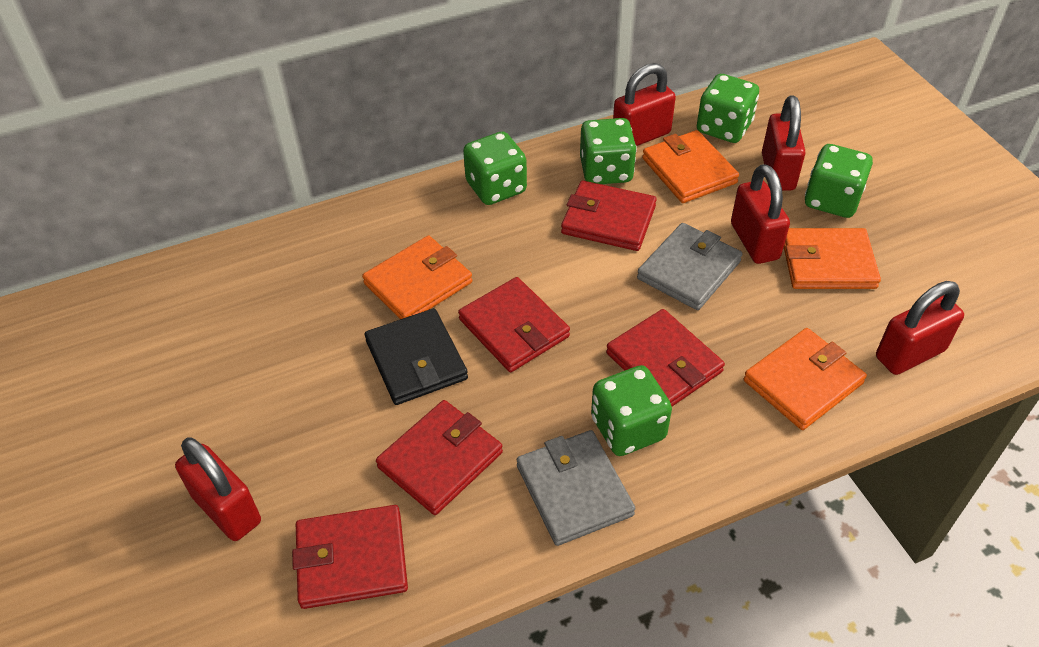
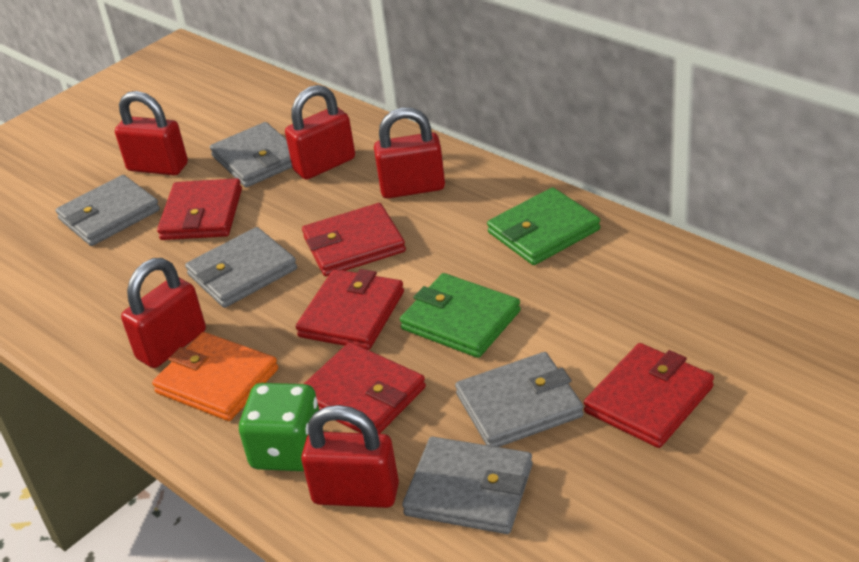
black wallet: [365,308,468,405] = 1 -> none = 0
green dice: [463,131,527,205] [580,118,637,184] [591,365,672,456] [697,74,759,143] [805,144,873,218] = 5 -> [239,383,319,471] = 1
green wallet: none = 0 -> [400,273,521,358] [487,187,600,265] = 2
grey wallet: [517,430,635,546] [637,223,743,310] = 2 -> [56,175,160,246] [185,227,297,308] [210,122,292,187] [402,437,533,534] [455,352,584,447] = 5
orange wallet: [362,235,472,319] [642,130,739,203] [744,328,867,430] [784,228,881,289] = 4 -> [152,332,278,421] = 1

